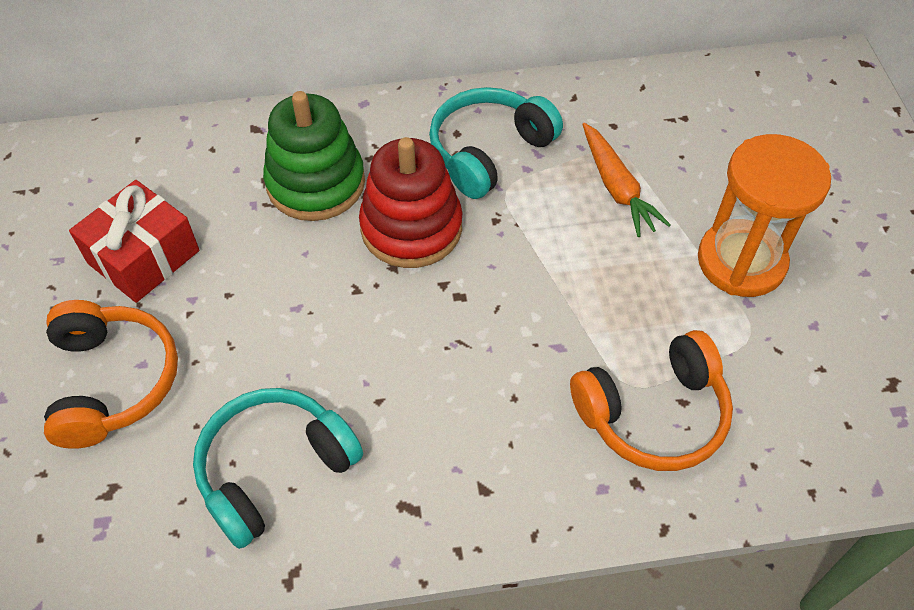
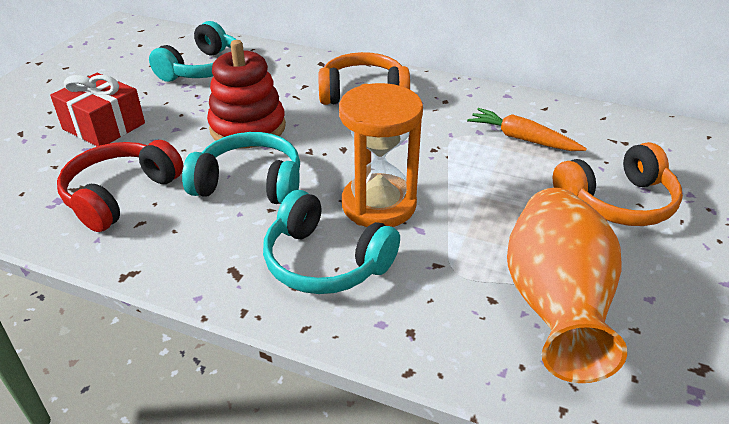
green stacking toy: [263,91,365,221] = 1 -> none = 0
orange vase: none = 0 -> [507,188,627,383] = 1
red headphones: none = 0 -> [57,140,184,232] = 1
turquoise headphones: [193,388,363,549] [429,87,563,199] = 2 -> [149,21,237,82] [182,132,300,204] [263,190,400,294] = 3

